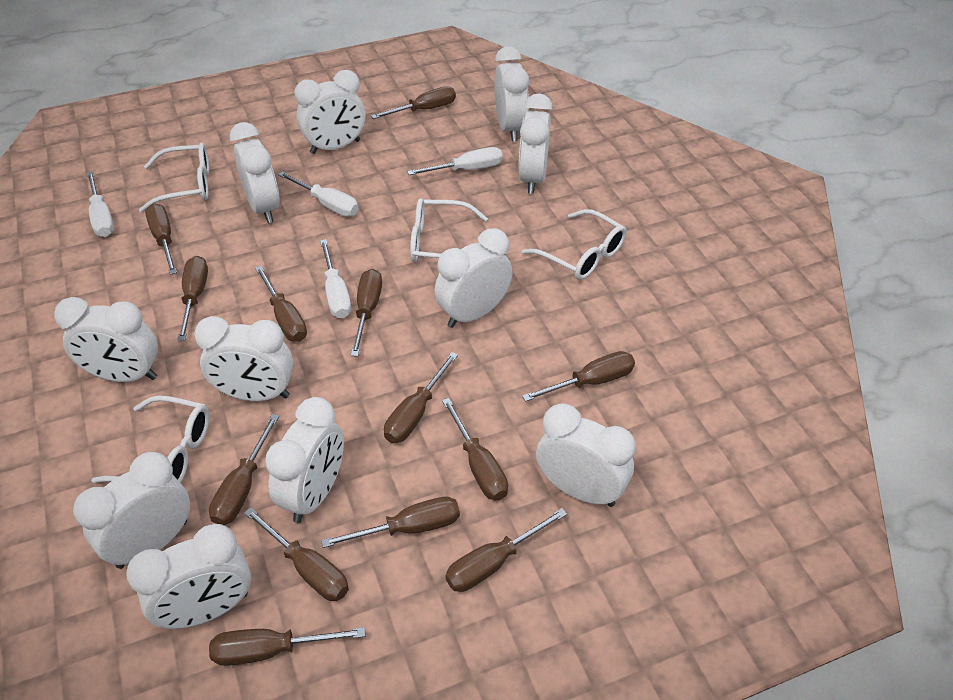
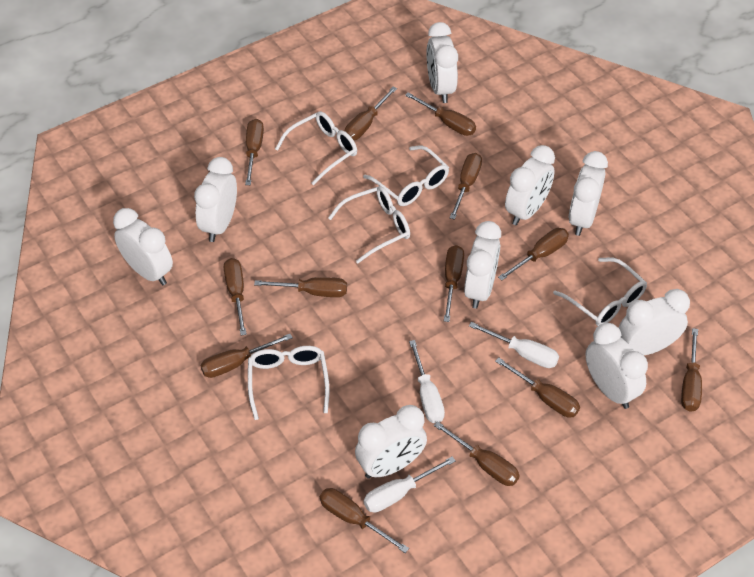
white clock: [54,297,158,382] [73,452,190,569] [126,524,251,629] [194,316,293,401] [230,122,280,223] [265,397,344,523] [294,70,365,154] [434,228,512,328] [494,46,529,141] [518,93,553,194] [536,403,636,507] = 11 -> [113,208,173,285] [194,157,237,242] [355,405,427,479] [427,22,458,103] [464,221,501,308] [505,145,555,226] [569,151,608,236] [586,323,648,409] [619,289,690,355] = 9
white glasses: [91,395,209,483] [139,143,209,212] [410,198,488,262] [522,209,627,280] = 4 -> [248,346,329,420] [275,111,357,185] [328,186,410,263] [363,145,449,206] [553,257,647,326] = 5
white screwdriver: [87,172,114,237] [278,171,359,217] [320,239,351,318] [407,147,503,175] = 4 -> [364,456,455,513] [409,340,445,423] [469,322,559,368] = 3

